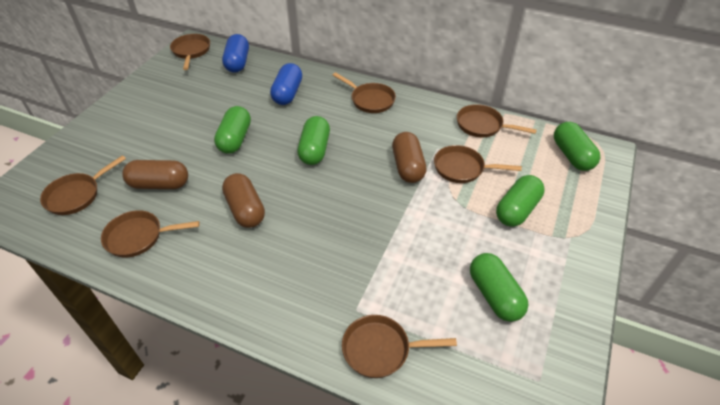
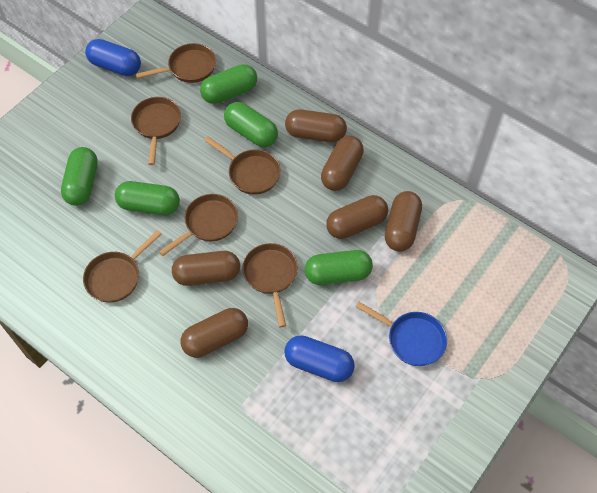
blue pan: none = 0 -> [356,302,447,366] = 1
brown capsule: [122,160,188,189] [222,173,265,228] [392,132,427,183] = 3 -> [172,251,240,286] [181,308,248,358] [285,109,347,142] [321,136,364,191] [326,195,388,239] [385,191,422,251] = 6
brown pan: [40,155,126,215] [101,210,200,258] [170,34,210,70] [333,72,396,113] [342,315,457,378] [434,145,522,183] [457,104,537,137] = 7 -> [83,230,162,303] [131,97,181,165] [136,43,216,83] [159,194,238,256] [205,137,281,195] [242,243,298,327] = 6

